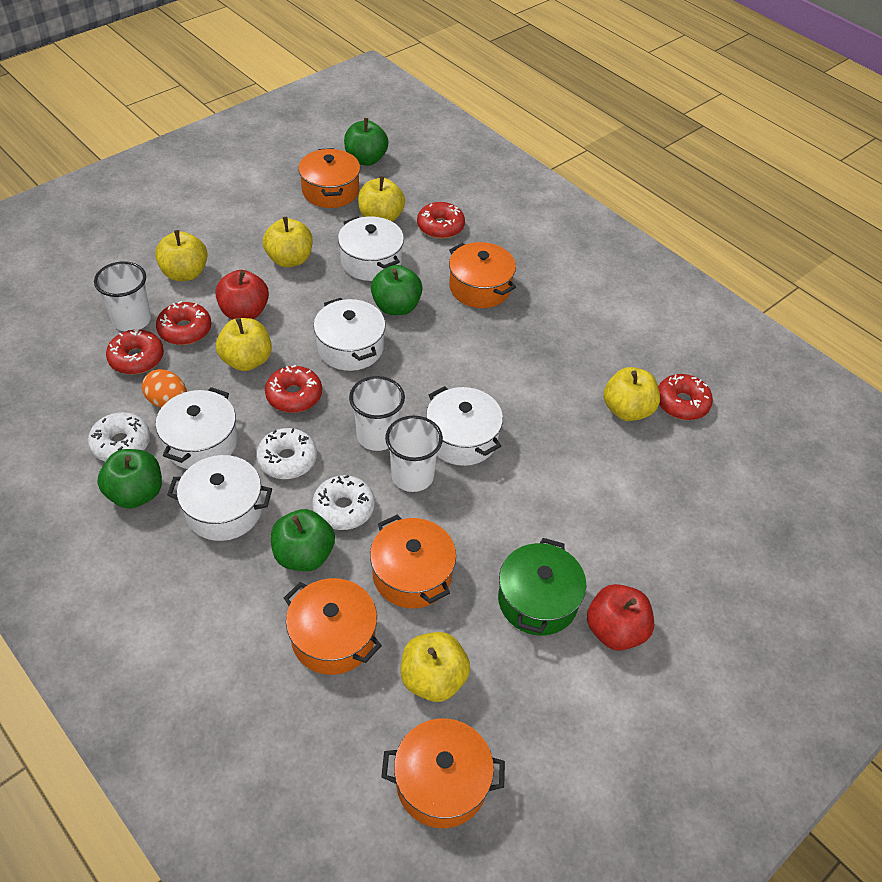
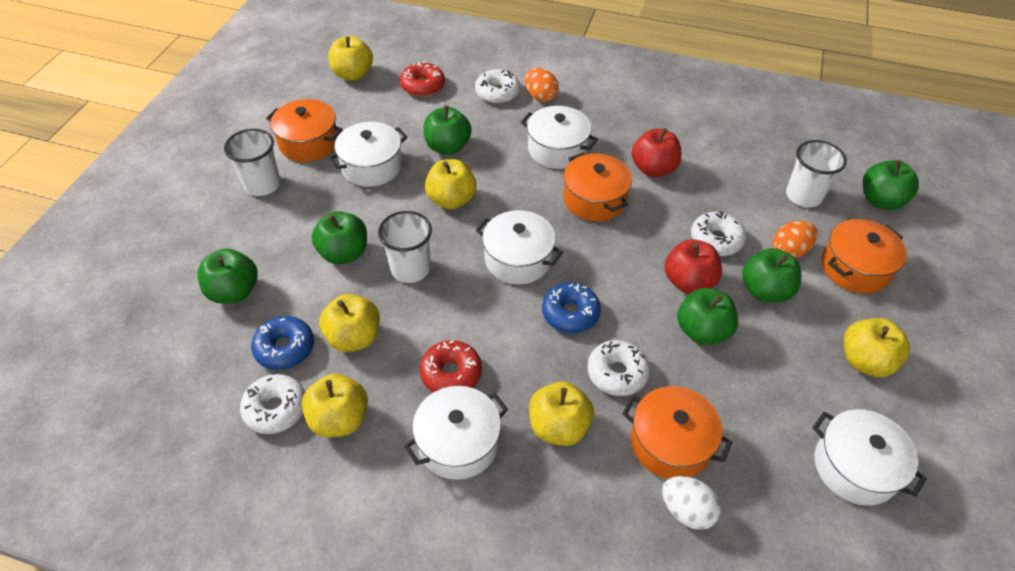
blue donut: none = 0 -> [251,316,314,370] [542,283,601,333] = 2
green apple: [97,449,162,509] [271,509,335,571] [344,118,389,166] [371,265,422,315] = 4 -> [198,248,257,304] [312,211,367,264] [423,105,472,155] [677,288,738,345] [742,248,802,303] [863,160,919,210] = 6
green pot: [498,538,586,635] = 1 -> none = 0
orange egg: [142,369,187,408] = 1 -> [525,68,559,102] [773,221,818,258] = 2
orange pot: [284,578,382,675] [298,148,360,208] [370,515,456,608] [381,718,505,828] [449,242,516,308] = 5 -> [266,99,342,162] [563,152,632,222] [622,386,732,479] [822,219,907,294] = 4
red donut: [106,328,164,374] [156,301,211,345] [265,365,322,413] [417,202,465,239] [658,374,713,420] = 5 -> [400,62,445,97] [419,340,482,392] = 2
white donut: [88,412,150,462] [256,428,317,479] [312,475,375,530] = 3 -> [240,374,305,434] [475,69,520,104] [587,340,650,396] [691,211,746,256] = 4
white egg: none = 0 -> [662,476,721,530] = 1

